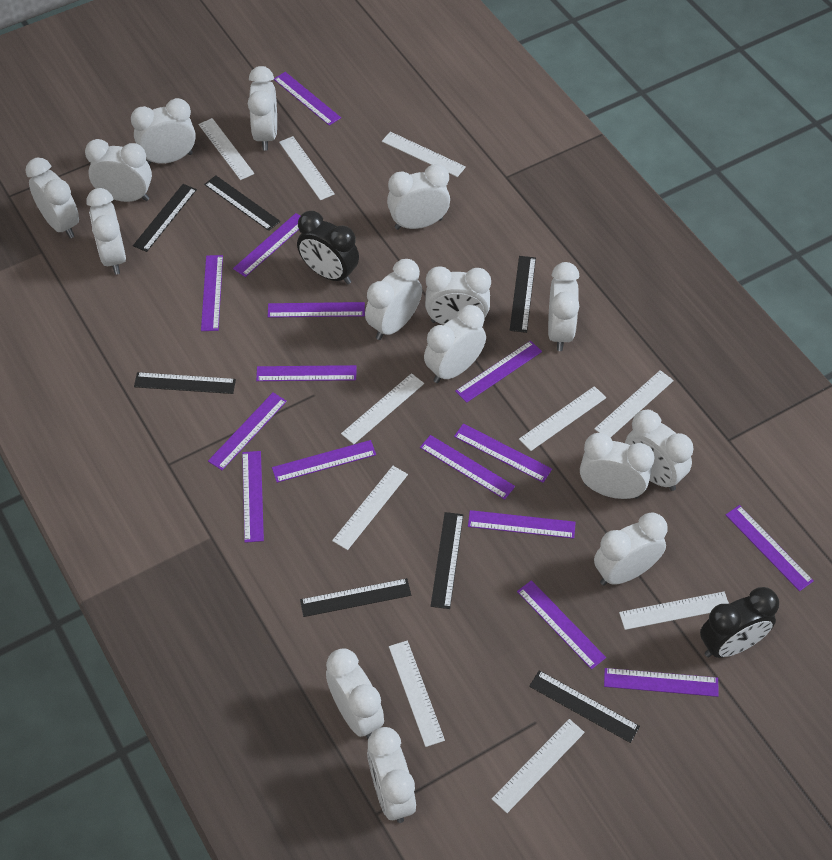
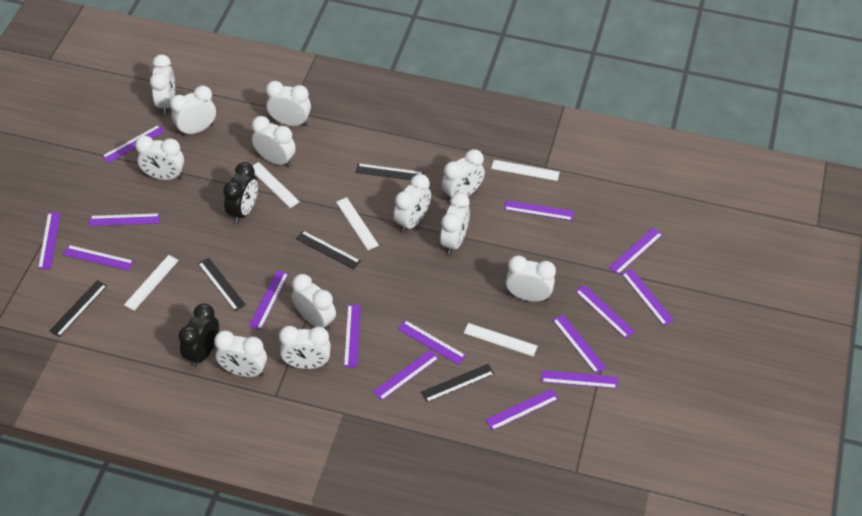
black ruler: [133,184,197,252] [134,372,236,394] [204,175,280,231] [300,578,411,617] [431,512,463,609] [510,256,536,333] [529,670,640,743] = 7 -> [49,280,107,337] [198,258,246,311] [296,231,361,270] [356,163,424,180] [421,364,494,402] = 5
white clock: [26,158,79,238] [85,139,152,202] [86,188,126,275] [131,98,196,165] [248,66,277,151] [326,648,384,739] [365,259,422,340] [367,727,416,823] [387,164,450,230] [424,305,486,383] [425,267,491,325] [548,262,579,351] [580,433,655,499] [594,513,667,585] [625,409,694,491] = 15 -> [135,136,184,180] [150,55,175,115] [170,85,216,136] [214,331,267,377] [252,116,296,167] [266,81,311,126] [279,326,331,369] [292,274,336,331] [394,174,431,233] [440,193,470,255] [441,149,485,203] [506,256,556,301] = 12
white ruler: [198,118,255,180] [279,136,335,200] [332,466,408,550] [341,373,424,444] [382,132,466,177] [389,640,445,747] [492,719,585,813] [519,386,606,451] [594,370,674,438] [619,592,729,630] = 10 -> [124,255,179,311] [253,162,300,208] [336,197,379,250] [464,323,538,356] [491,160,560,181] = 5

